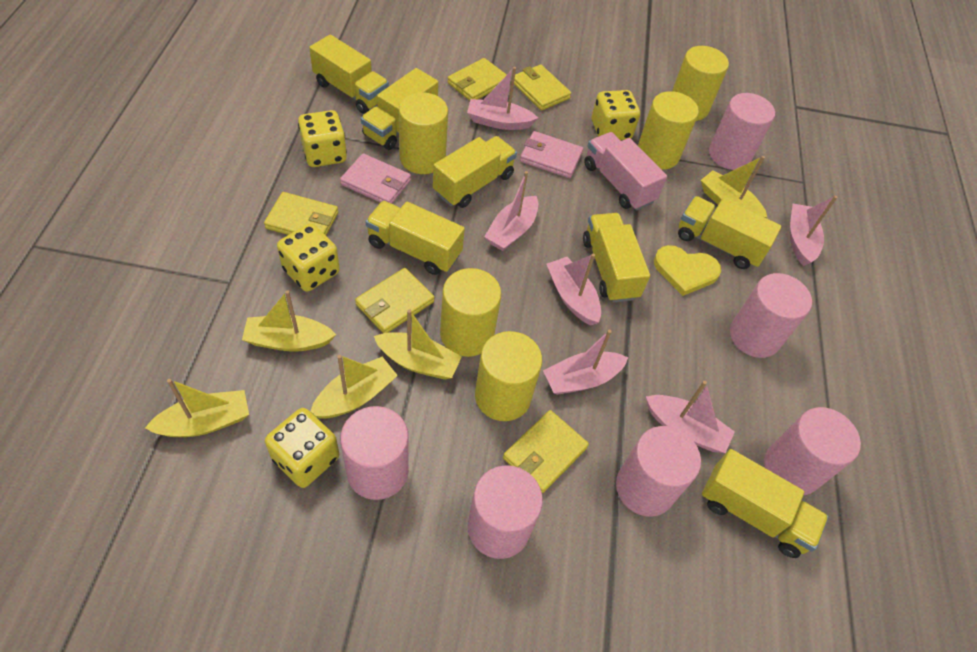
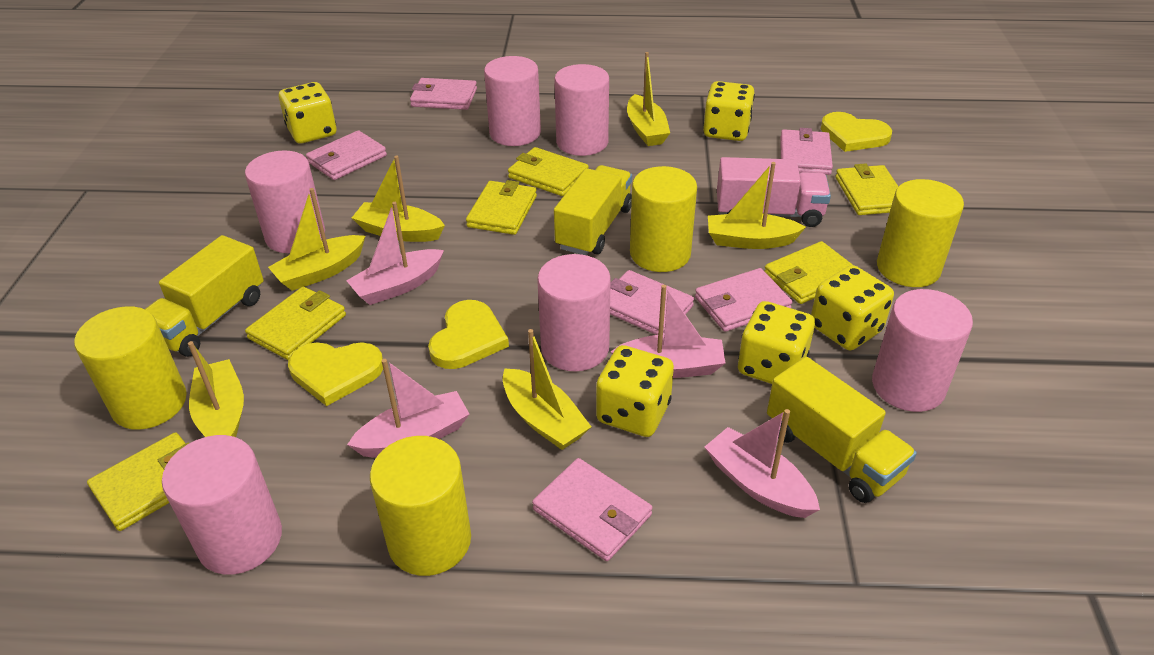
pink boat: [467,67,538,130] [484,171,538,251] [543,330,628,395] [546,254,601,325] [646,381,735,453] [790,196,837,266] = 6 -> [346,202,444,305] [347,359,469,458] [611,285,725,378] [705,409,820,518] = 4
pink wallet: [340,153,411,204] [520,131,583,178] = 2 -> [306,130,387,180] [410,78,477,110] [532,458,652,561] [610,270,694,335] [695,268,792,332] [780,128,833,175] = 6
yellow boat: [145,379,249,437] [242,290,336,352] [311,355,398,418] [374,309,462,380] [701,156,767,218] = 5 -> [188,341,244,437] [268,188,365,291] [352,156,445,242] [502,329,591,450] [627,52,670,146] [708,162,806,249] = 6
yellow cylinder: [399,92,448,174] [440,268,501,357] [475,331,542,421] [638,91,699,170] [672,46,729,121] = 5 -> [74,306,187,430] [370,436,471,576] [630,166,697,272] [877,179,964,287] = 4
yellow dice: [265,408,339,488] [277,223,340,292] [298,110,347,167] [592,90,640,140] = 4 -> [279,82,336,143] [596,345,674,437] [703,81,755,141] [738,301,815,384] [811,265,894,350] = 5
yellow heart: [654,245,721,296] = 1 -> [288,342,383,406] [428,300,509,369] [821,112,892,152] = 3
yellow truck: [309,34,389,114] [361,68,438,150] [365,201,465,275] [433,136,517,208] [583,213,650,303] [678,196,782,269] [702,449,828,558] = 7 -> [145,235,264,357] [554,165,632,255] [767,357,917,503] = 3
yellow wallet: [264,192,338,235] [355,268,435,333] [447,58,507,100] [503,410,589,493] [514,65,571,111] = 5 -> [87,432,189,531] [245,287,346,360] [466,180,537,235] [508,147,589,196] [765,241,853,304] [835,163,899,215] = 6

